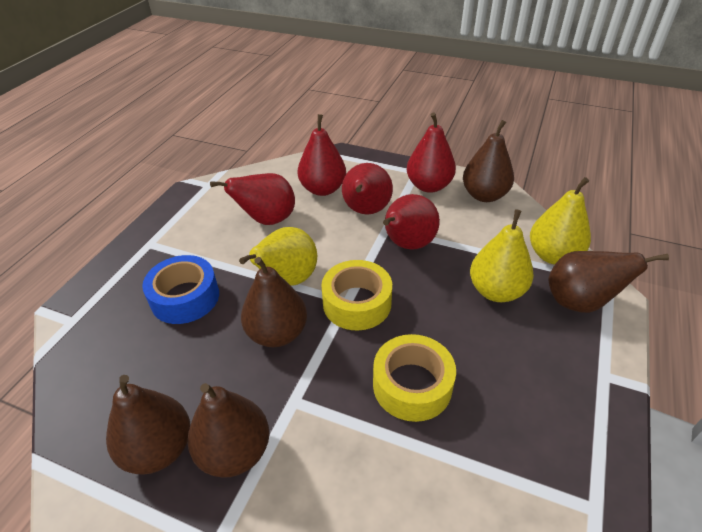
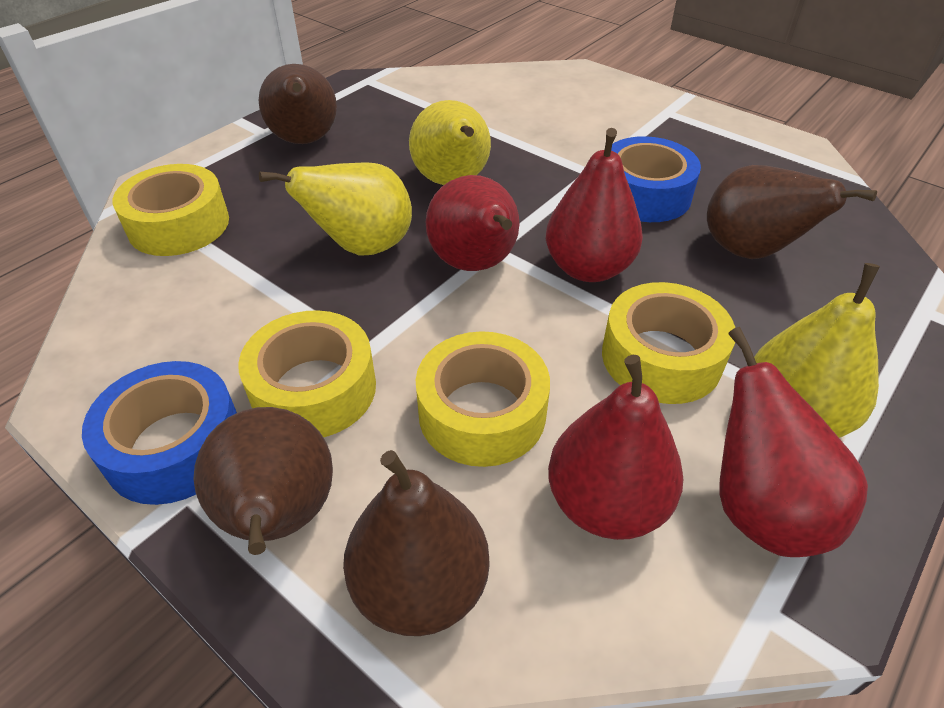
blue tape: [142,255,219,324] = 1 -> [82,361,237,505] [611,136,701,222] = 2
brown pear: [106,375,190,475] [188,383,269,478] [241,257,307,347] [463,120,514,202] [548,251,669,313] = 5 -> [194,407,333,555] [259,64,337,144] [343,450,490,636] [707,165,877,259] = 4
red pear: [210,173,295,225] [297,114,346,196] [342,163,393,215] [383,194,440,250] [407,113,456,193] = 5 -> [426,175,519,271] [546,128,643,282] [548,355,683,540] [719,327,868,557] = 4
yellow tape: [321,260,392,331] [373,334,456,422] = 2 -> [113,164,229,256] [238,310,376,437] [416,331,550,467] [602,282,735,404] = 4

